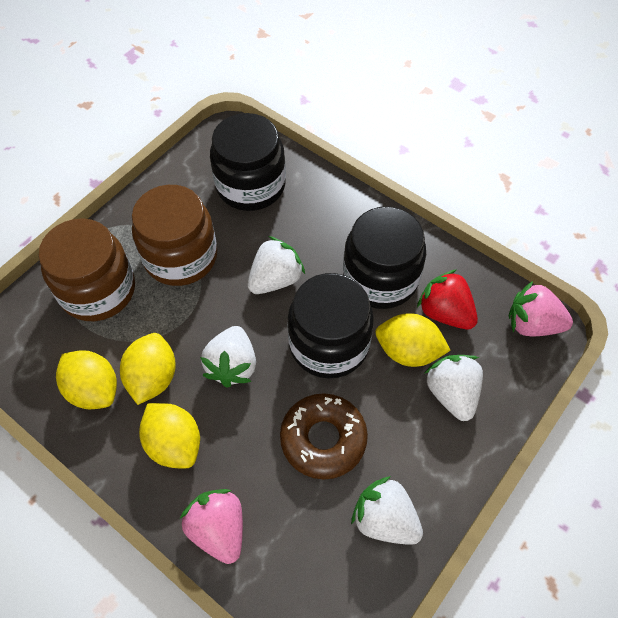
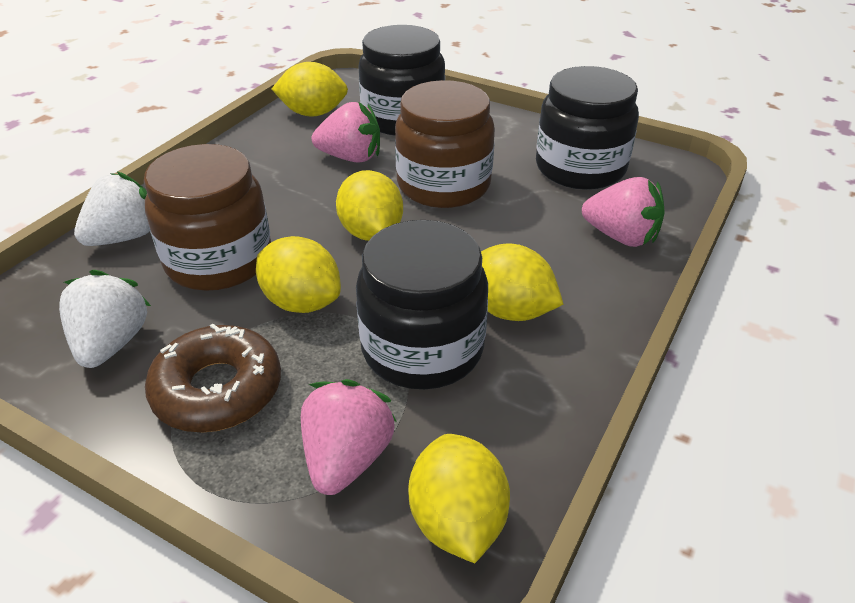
pink strawberry: [180,489,243,564] [508,281,573,336] = 2 -> [301,379,397,495] [312,102,380,163] [582,177,664,247] = 3
red strawberry: [417,269,478,329] = 1 -> none = 0
white strawberry: [200,326,256,388] [248,236,305,294] [351,476,423,545] [424,355,483,421] = 4 -> [59,270,151,368] [74,172,150,246] = 2
yellow lemon: [56,350,117,409] [120,333,176,405] [139,403,200,469] [375,313,451,367] = 4 -> [256,236,341,313] [272,62,348,117] [336,170,403,241] [408,434,510,563] [481,244,563,321] = 5

